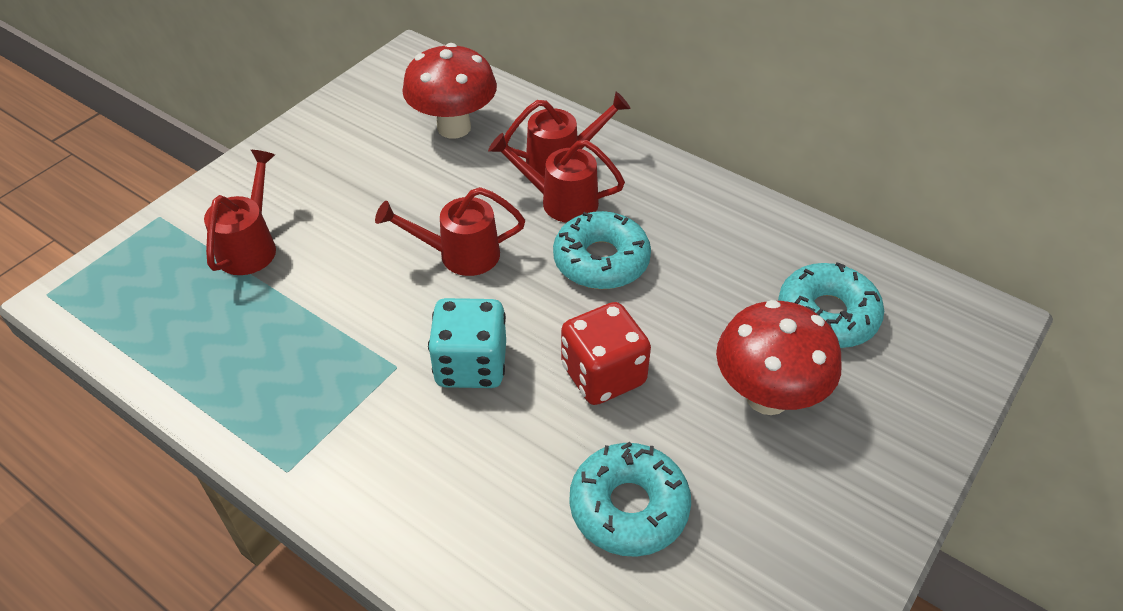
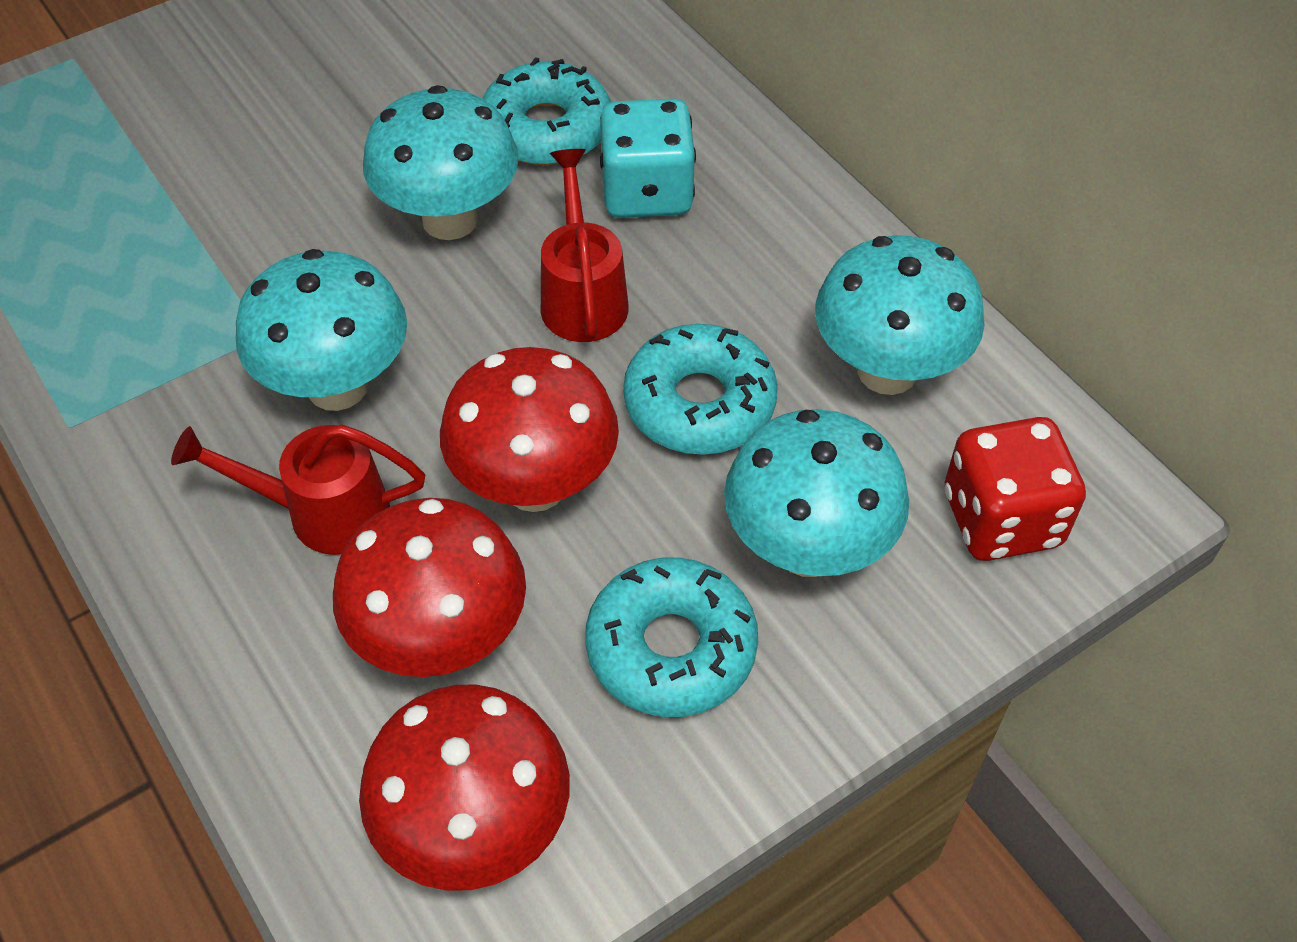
red mushroom: [402,43,497,139] [716,300,842,415] = 2 -> [333,498,526,677] [359,684,570,891] [440,347,619,512] = 3
red watering can: [204,150,276,275] [375,187,525,276] [488,133,625,223] [504,92,631,178] = 4 -> [171,425,425,555] [541,149,629,342] = 2
turquoise mushroom: none = 0 -> [236,249,407,411] [363,85,519,240] [724,409,909,577] [815,235,985,395] = 4

